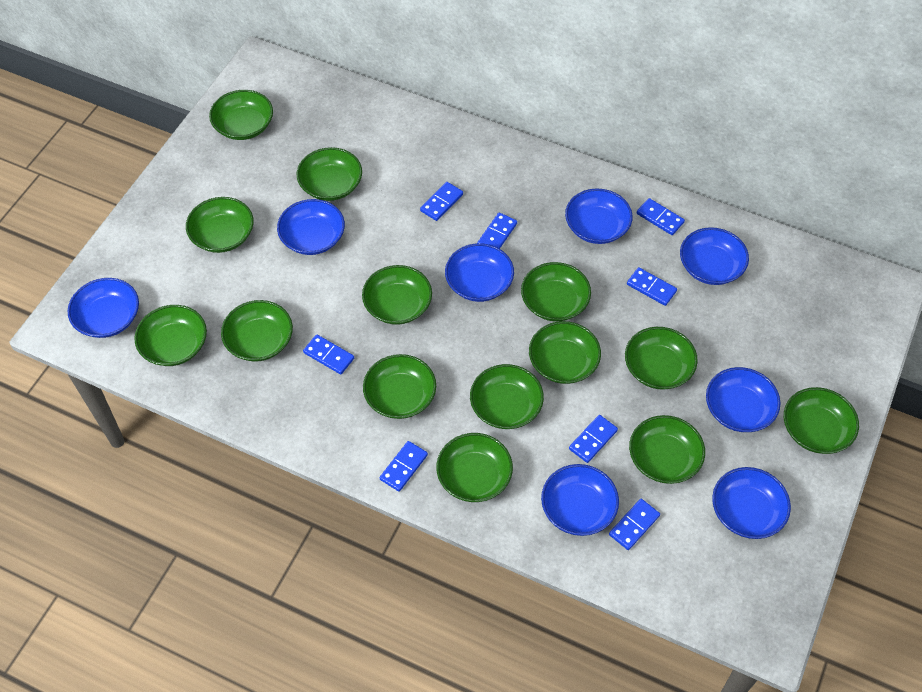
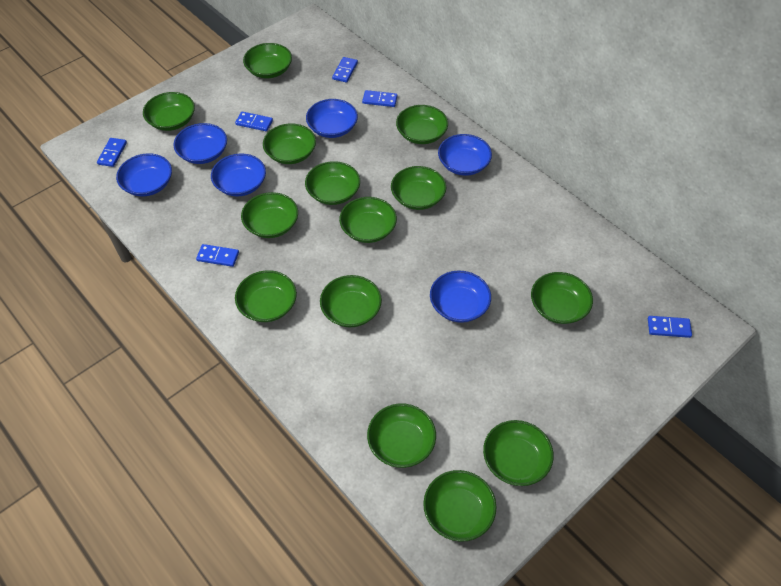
blue bowl: [68,278,139,338] [277,199,345,255] [445,243,514,302] [541,464,619,536] [565,188,633,244] [680,227,749,285] [706,367,781,432] [712,467,791,539] = 8 -> [116,153,172,196] [174,123,227,164] [211,153,266,197] [306,99,358,138] [430,270,491,323] [438,134,492,176] = 6
blue domino: [303,335,354,374] [380,441,428,492] [420,182,463,221] [477,213,517,249] [569,415,618,463] [609,499,660,550] [627,267,677,306] [637,198,685,235] = 8 -> [97,138,127,167] [196,244,239,267] [235,112,273,131] [332,57,358,82] [362,90,398,107] [648,316,692,338] = 6

